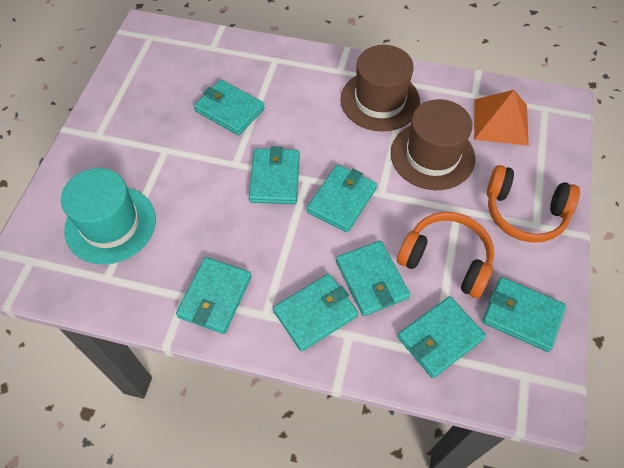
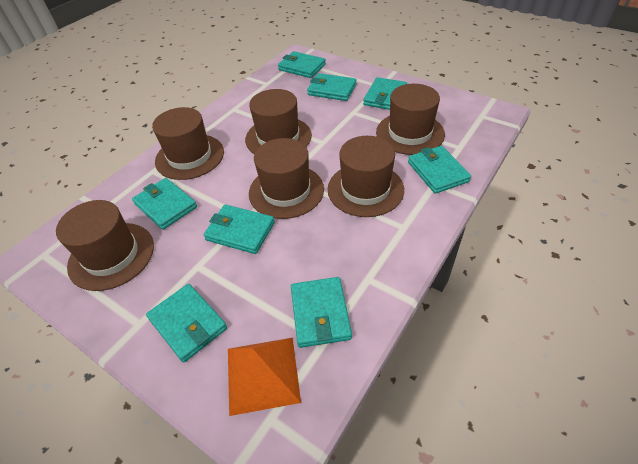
brown hat: [340,45,420,132] [391,99,475,190] = 2 -> [56,200,154,291] [152,107,224,180] [245,89,312,154] [249,138,324,219] [328,136,404,217] [376,84,445,155] = 6
orange headphones: [397,212,494,298] [487,165,580,243] = 2 -> none = 0
turquoise hat: [61,168,156,264] = 1 -> none = 0

